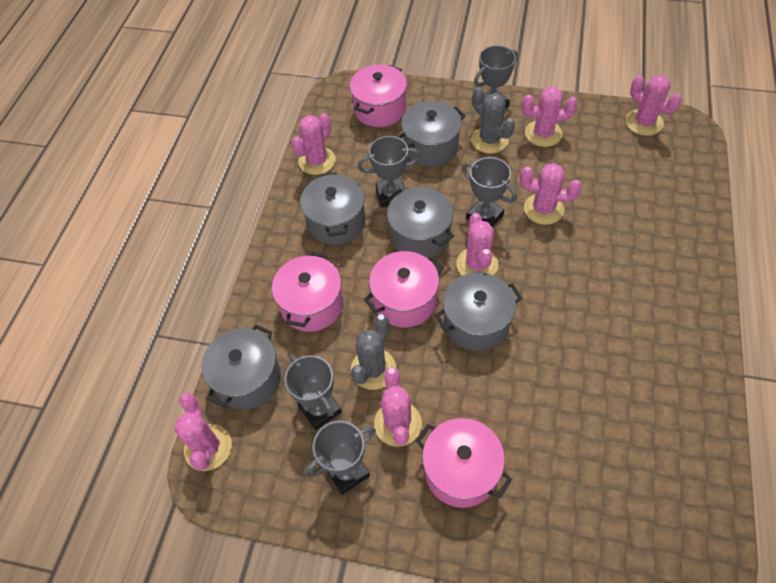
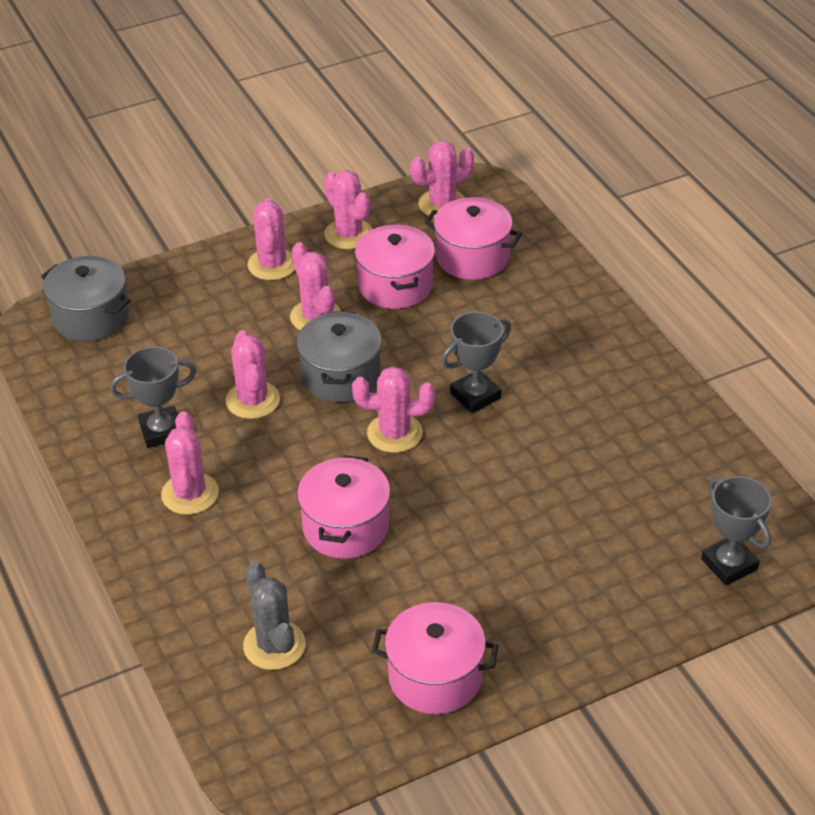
grey cactus: [351,314,396,390] [471,87,515,154] = 2 -> [243,561,305,670] = 1
grey pot: [201,325,281,409] [300,172,365,245] [387,187,454,258] [397,101,466,166] [435,273,522,351] = 5 -> [41,256,131,342] [297,311,382,402] = 2
grey trophy: [285,355,342,430] [304,421,376,495] [358,136,421,208] [462,157,517,227] [474,45,518,109] = 5 -> [110,347,196,448] [441,311,511,413] [701,476,772,585] = 3

